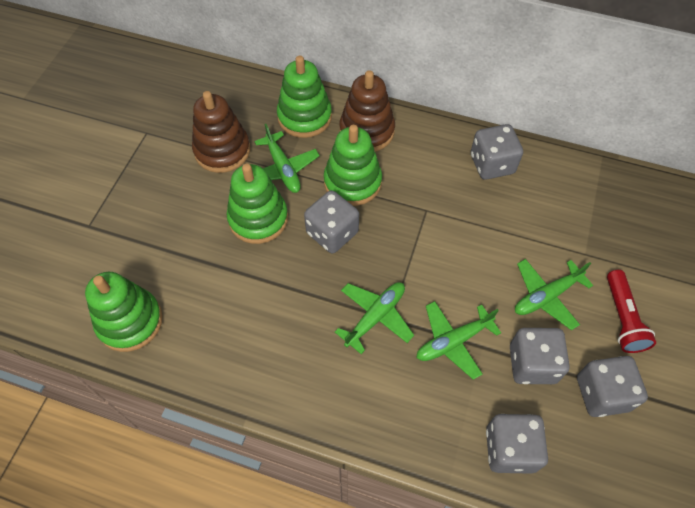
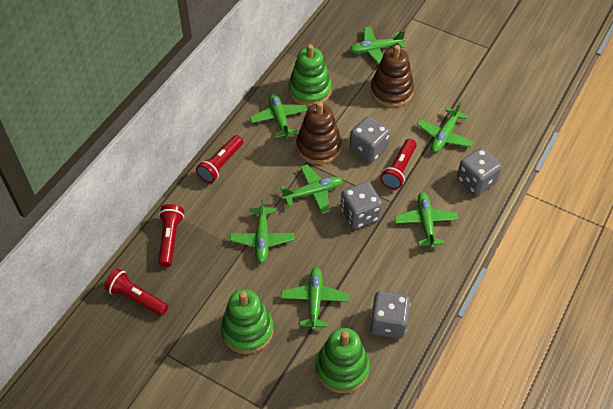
green plane: [254,124,320,193] [335,282,414,354] [417,301,501,380] [515,259,593,330] = 4 -> [230,199,294,263] [250,92,308,138] [280,165,342,214] [281,267,349,330] [350,26,405,65] [394,192,459,248] [417,102,474,153] = 7
green stacking toy: [85,272,163,352] [227,164,288,244] [277,56,332,138] [324,125,382,206] = 4 -> [221,289,274,354] [288,44,332,107] [316,328,370,393] = 3
grey dice: [304,190,359,254] [471,124,523,180] [486,414,548,474] [510,328,570,384] [577,356,648,417] = 5 -> [341,182,382,229] [350,116,390,163] [370,291,410,339] [457,148,502,195] = 4
red flashlight: [607,270,656,353] = 1 -> [104,269,168,316] [158,204,184,267] [196,135,243,183] [380,139,417,189] = 4

